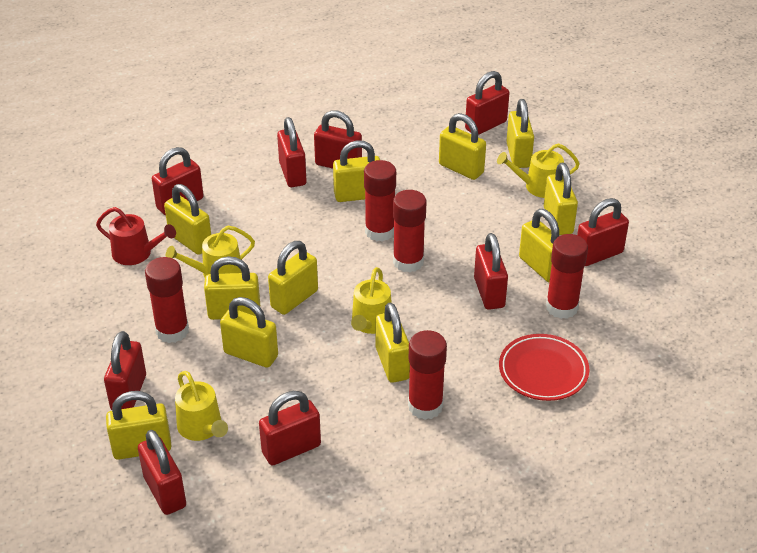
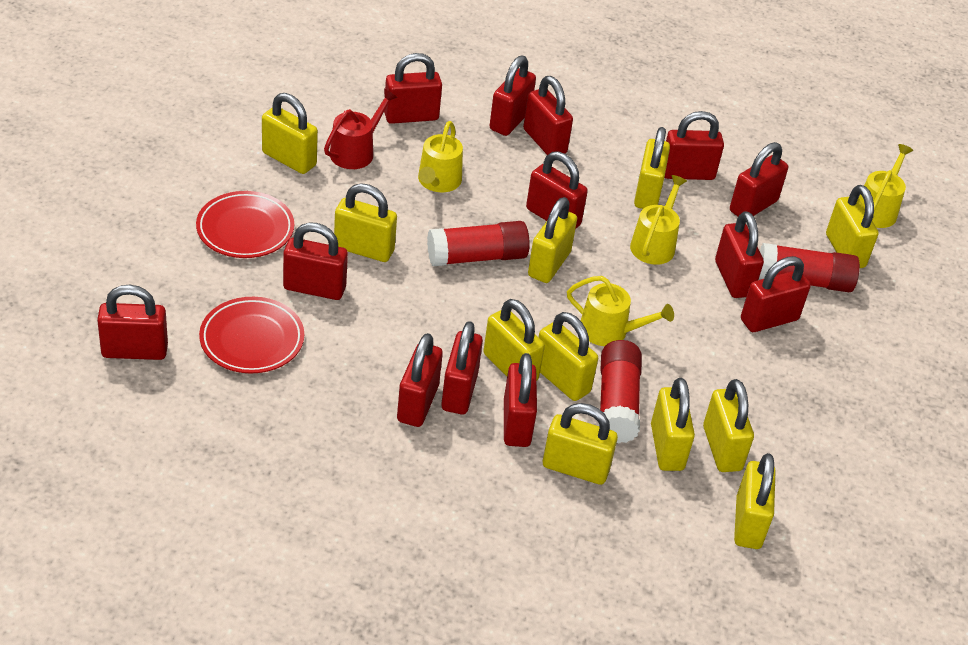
red glue stick: [145,257,189,343] [364,160,396,242] [393,190,427,272] [408,330,447,420] [546,234,588,319] = 5 -> [427,221,530,266] [600,340,642,444] [759,243,860,292] = 3
red padlock: [104,331,146,410] [138,430,186,515] [152,147,203,215] [259,391,321,465] [277,117,307,187] [314,110,362,169] [465,71,509,135] [474,233,508,310] [577,198,629,266] = 9 -> [97,285,168,360] [283,222,348,300] [384,53,442,124] [397,333,443,427] [441,321,483,414] [489,56,536,136] [504,353,537,447] [523,76,573,155] [526,151,588,229] [665,111,724,180] [715,211,764,298] [730,142,788,217] [741,256,811,332] = 13
red plate: [499,334,589,401] = 1 -> [196,191,294,258] [199,297,304,373] = 2

